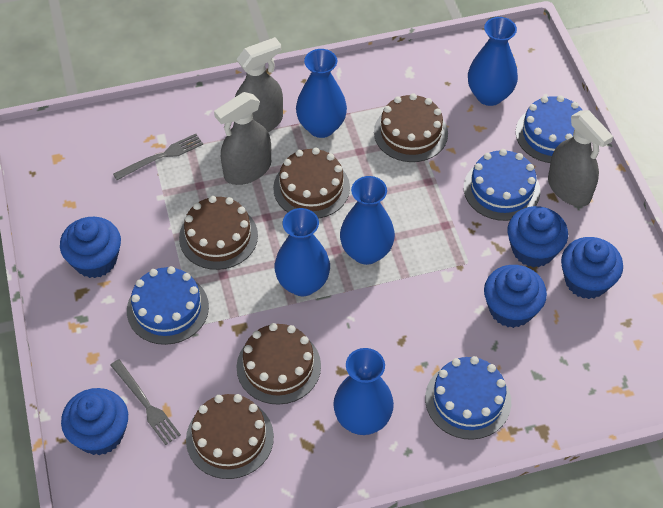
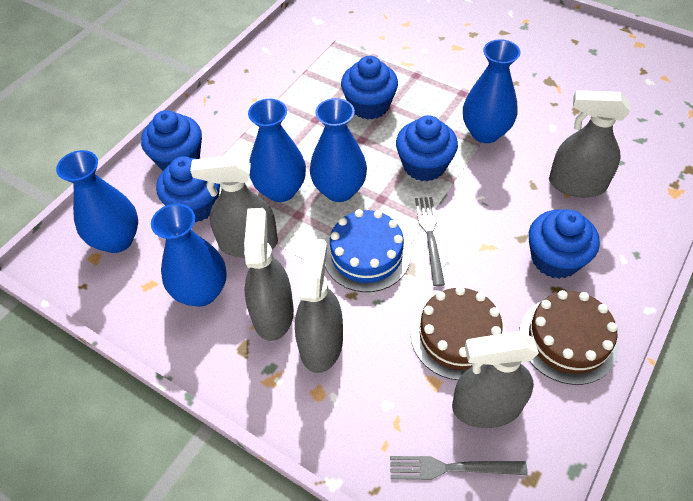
blue cake: [127,266,209,345] [425,356,511,440] [464,149,540,221] [516,95,582,163] = 4 -> [325,209,411,292] = 1
brown cake: [179,196,258,270] [186,394,274,479] [236,323,321,405] [273,148,350,219] [374,93,448,162] = 5 -> [411,286,506,380] [519,290,618,385] = 2
grey spray bottle: [214,92,271,185] [235,37,283,132] [548,110,613,207] = 3 -> [190,155,278,258] [244,208,294,341] [295,238,343,373] [452,331,539,428] [549,90,630,197] = 5

